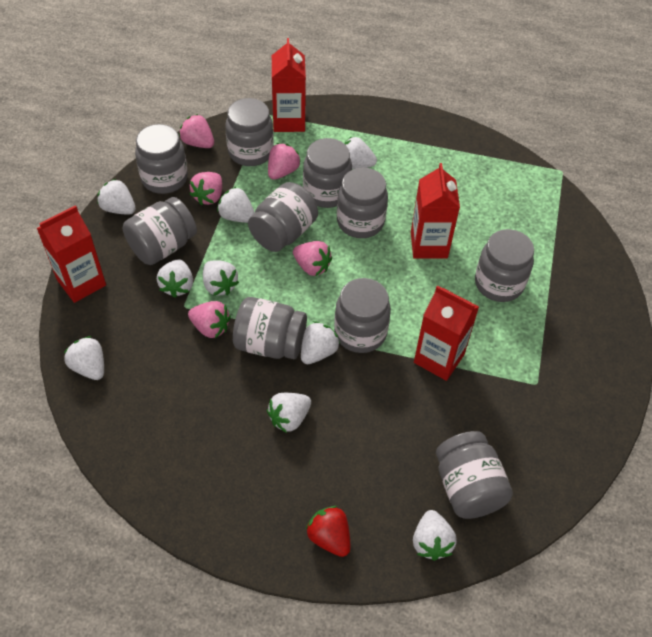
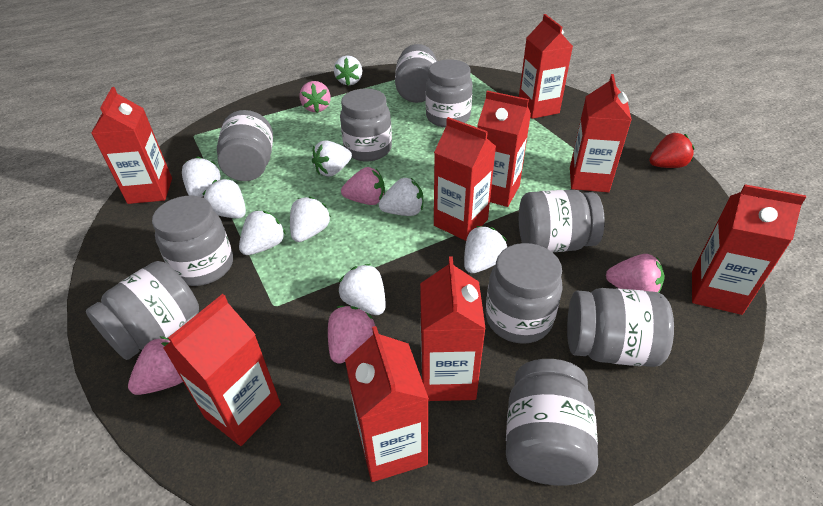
red carton: [37,205,106,303] [272,38,306,132] [411,163,460,259] [414,285,479,381] = 4 -> [91,87,172,204] [163,294,281,446] [345,326,429,482] [420,256,486,401] [434,117,496,241] [478,91,531,207] [519,14,573,119] [570,74,632,192] [692,185,806,315] = 9

